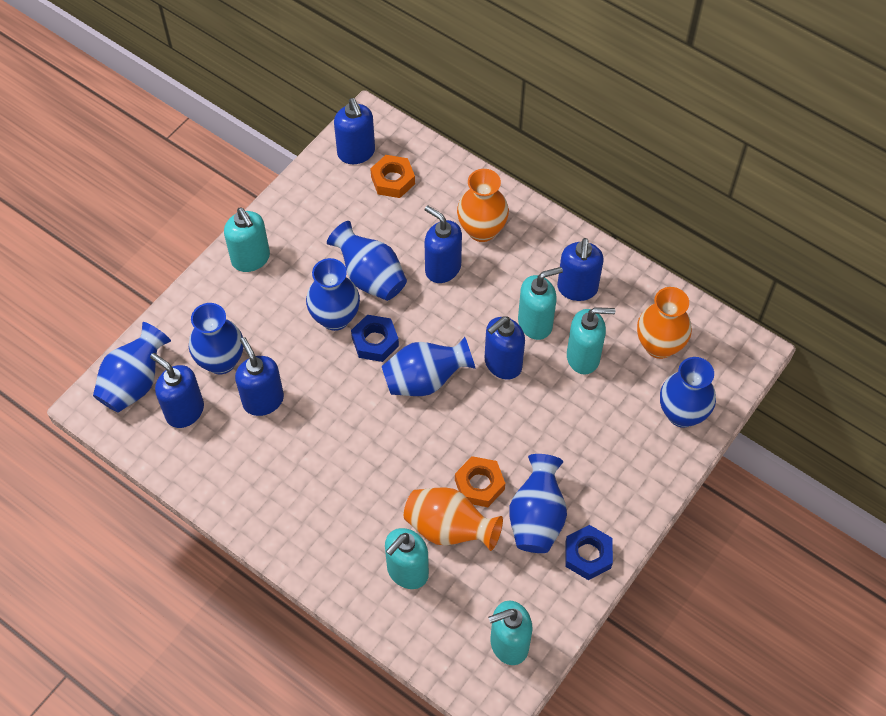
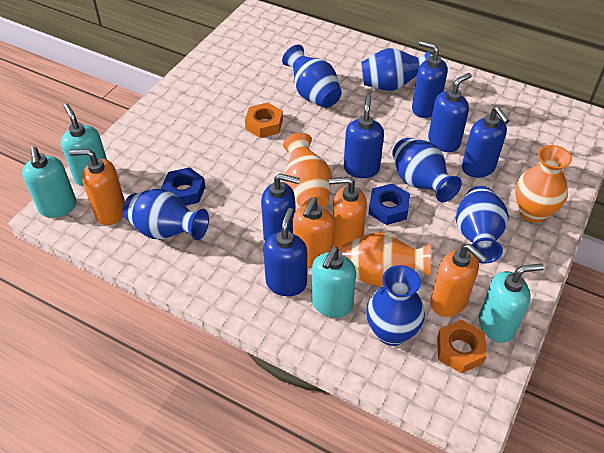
blue vase: [93,322,171,413] [189,303,243,374] [306,258,360,331] [327,221,407,301] [382,337,476,396] [509,454,567,553] [660,357,716,428] = 7 -> [123,189,209,240] [282,45,342,108] [361,48,431,91] [366,265,425,346] [392,138,462,202] [456,186,509,264] = 6
orange soap dispenser: none = 0 -> [69,149,125,225] [293,197,335,268] [329,177,367,252] [431,244,487,317] = 4
turquoise soap dispenser: [224,207,270,272] [385,528,429,589] [488,601,533,665] [518,267,563,340] [567,307,615,374] = 5 -> [22,146,77,218] [61,104,107,186] [312,247,356,318] [479,264,544,343] = 4

